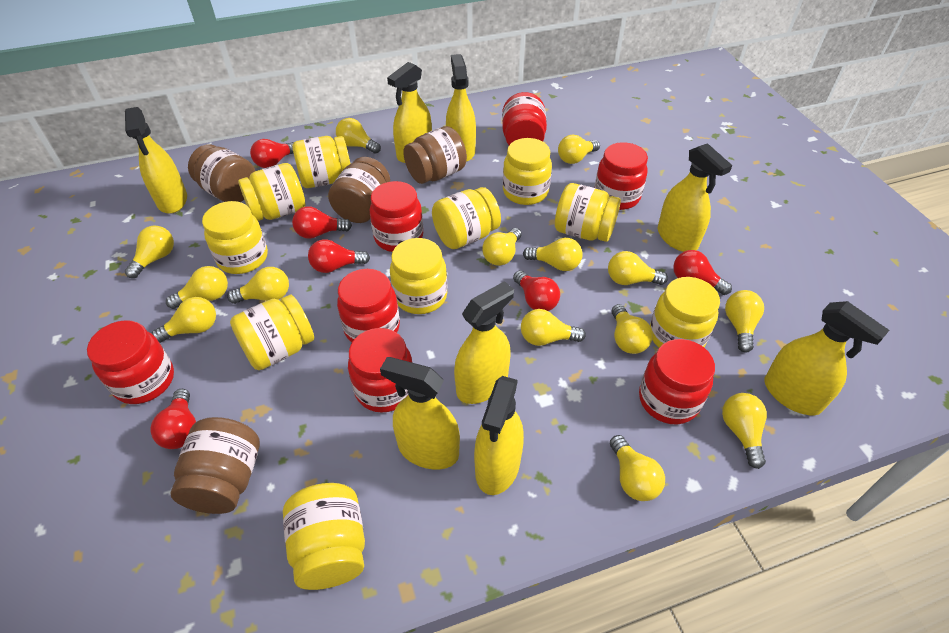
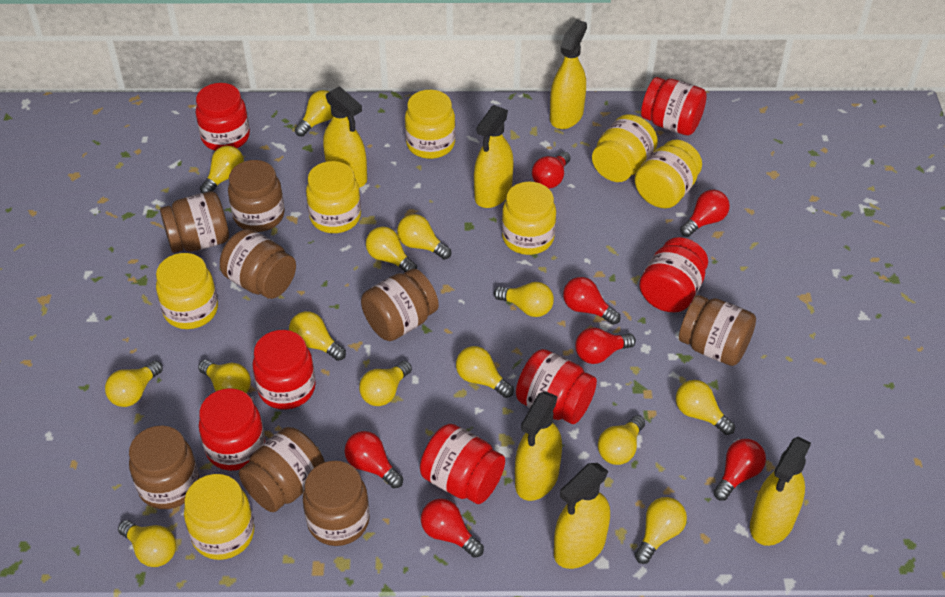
brown jar: [170,417,260,514] [188,144,255,202] [328,157,390,223] [403,126,467,184] = 4 -> [129,426,199,509] [160,191,229,253] [220,229,296,299] [228,160,285,232] [239,427,325,512] [303,461,370,546] [361,269,439,341] [679,295,756,366] = 8
red light bulb: [150,389,196,449] [250,139,294,168] [292,206,352,239] [308,239,370,273] [513,270,560,311] [673,250,732,295] = 6 -> [345,431,403,488] [421,498,484,558] [532,152,570,189] [563,277,621,325] [575,327,636,364] [680,190,730,237] [713,439,766,501] = 7
yellow jar: [202,201,268,274] [230,295,314,370] [238,163,306,221] [283,483,365,590] [292,136,350,188] [390,238,448,314] [432,187,501,249] [503,138,552,205] [555,183,621,242] [650,277,720,348] = 10 -> [156,253,218,329] [184,474,254,560] [306,161,361,233] [405,90,456,159] [502,182,556,255] [592,114,658,182] [635,140,702,208] = 7
yellow spray bottle: [125,107,187,214] [380,357,460,469] [387,62,432,163] [446,54,476,162] [454,281,514,404] [474,376,524,495] [657,143,732,252] [764,301,889,415] = 8 -> [323,86,367,188] [474,105,514,208] [515,391,562,501] [550,20,587,129] [554,463,610,569] [750,437,811,546] = 6

